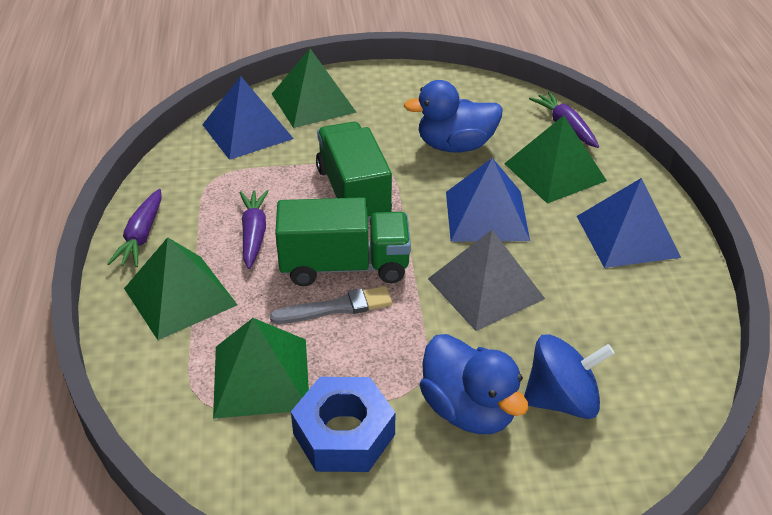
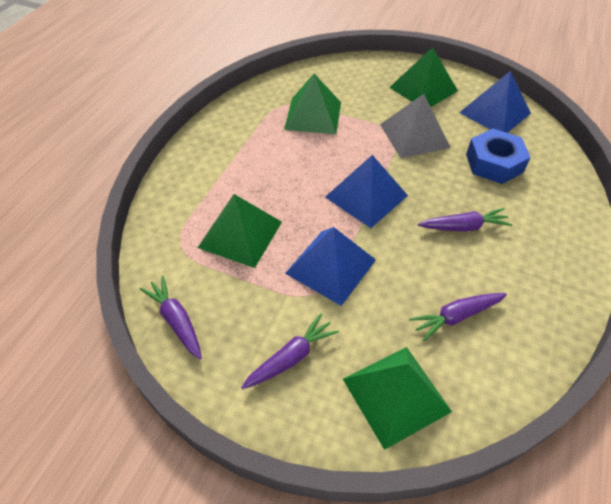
blue duck: [404,80,503,153] [420,334,529,434] = 2 -> none = 0
blue spinning top: [524,334,615,419] = 1 -> none = 0
green truck: [275,197,411,286] [316,122,392,222] = 2 -> none = 0
grey brush: [270,286,392,324] = 1 -> none = 0
purple carrot: [107,189,162,267] [239,190,268,269] [529,92,599,148] = 3 -> [140,276,202,359] [241,313,339,389] [409,293,507,342] [418,208,513,232] = 4

